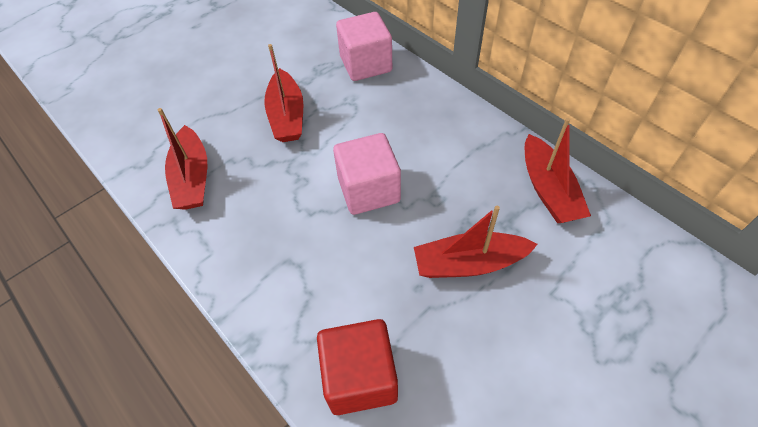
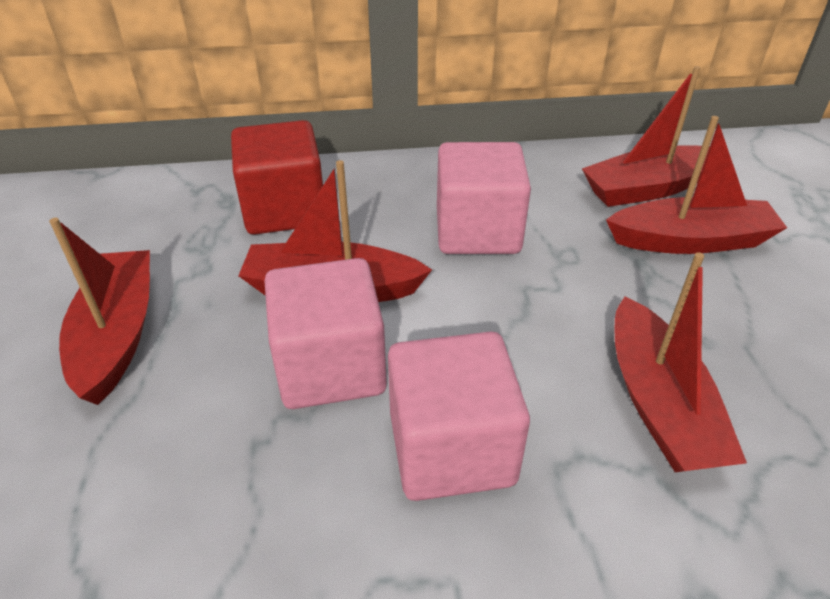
pink cube: [333,133,401,215] [336,12,392,81] = 2 -> [264,258,387,409] [388,332,530,501] [437,142,531,254] = 3
red boat: [158,108,207,210] [264,44,303,142] [414,206,538,278] [525,118,591,223] = 4 -> [49,218,150,405] [238,160,432,302] [582,66,710,207] [606,116,787,254] [614,252,747,472] = 5

